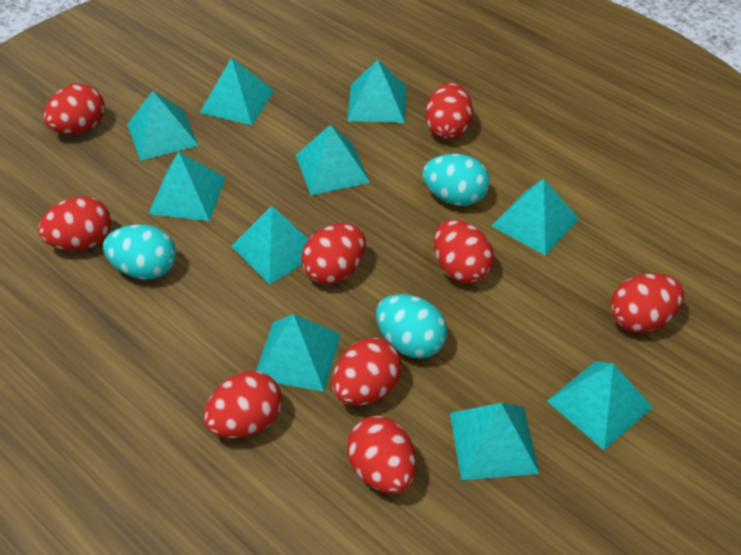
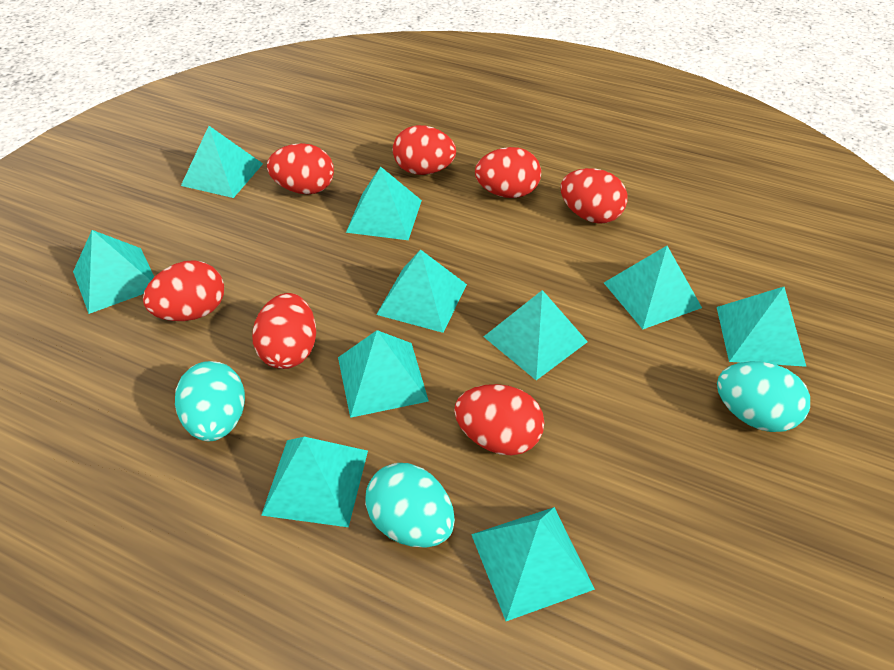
red egg: [38,196,111,251] [44,84,105,134] [204,371,282,438] [301,223,366,285] [332,338,402,406] [347,416,416,494] [425,83,473,139] [434,220,494,284] [610,273,684,333] = 9 -> [143,260,224,321] [252,293,316,369] [267,143,334,194] [393,125,456,175] [454,384,544,455] [475,147,541,198] [560,168,627,224] = 7

